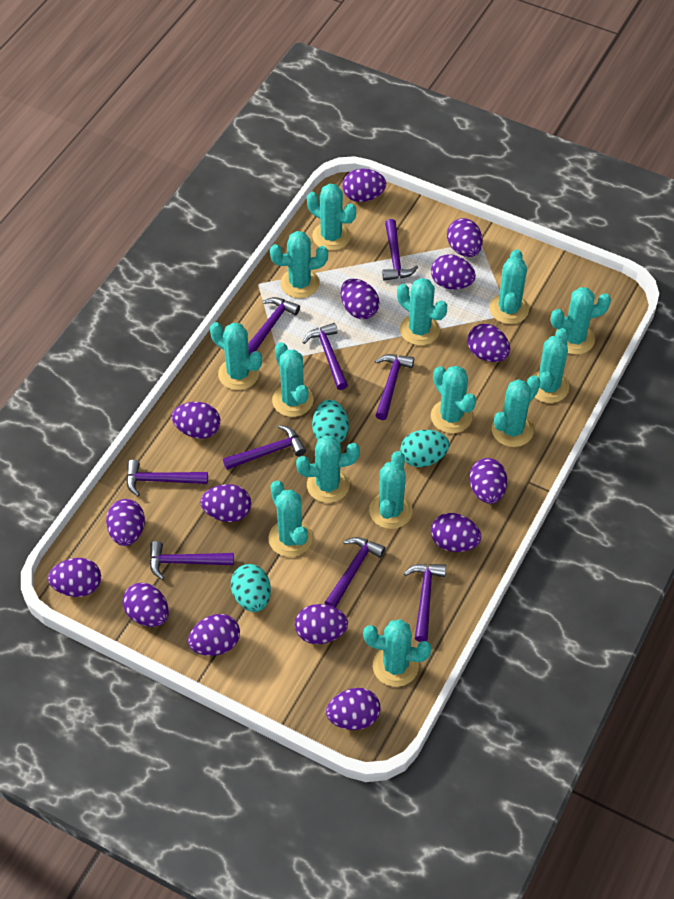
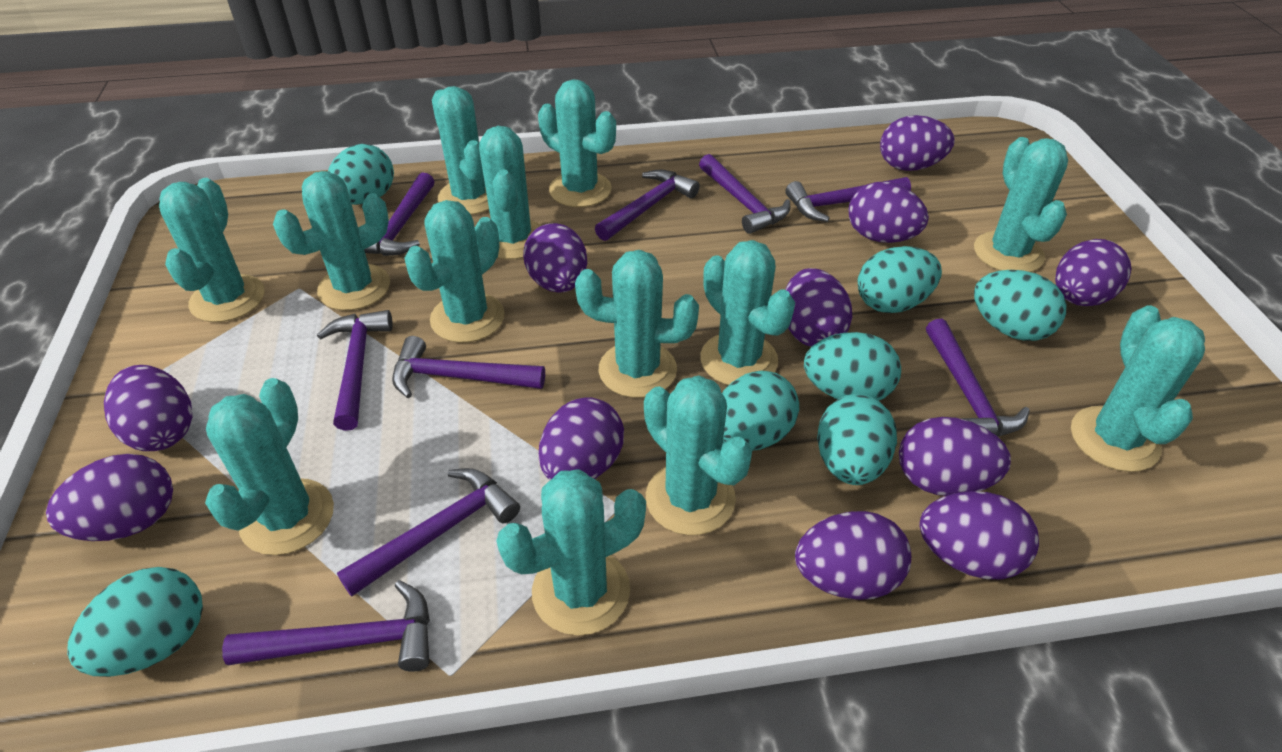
purple egg: [48,558,101,597] [106,499,145,546] [123,583,169,627] [172,402,220,439] [188,614,240,656] [200,484,251,522] [295,604,348,644] [326,688,381,730] [340,279,380,319] [342,169,386,202] [431,254,476,290] [431,513,481,552] [447,218,483,257] [467,324,510,362] [469,458,507,504] = 15 -> [46,454,173,541] [104,365,192,451] [523,223,587,293] [539,397,624,480] [785,268,852,347] [795,511,911,600] [849,182,929,243] [880,115,955,171] [899,417,1011,496] [919,491,1039,579] [1055,239,1132,306] = 11
turquoise cactus: [210,322,262,390] [268,481,312,557] [270,231,328,298] [272,342,314,417] [296,435,360,503] [307,184,356,251] [363,619,432,687] [369,451,413,529] [397,278,447,345] [431,366,476,433] [489,249,529,324] [492,375,540,447] [532,328,569,403] [551,287,611,355] = 14 -> [159,178,265,322] [205,378,334,555] [273,171,390,310] [404,200,505,343] [432,86,489,215] [479,126,541,259] [496,469,646,636] [538,79,616,207] [575,250,699,398] [644,375,752,535] [700,240,795,385] [974,137,1068,272] [1071,305,1205,472] = 13
turquoise egg: [231,564,271,612] [312,400,349,443] [400,430,449,467] = 3 -> [67,567,203,677] [328,144,394,205] [722,371,799,451] [804,332,901,400] [817,394,897,485] [858,246,942,313] [974,270,1066,341] = 7

